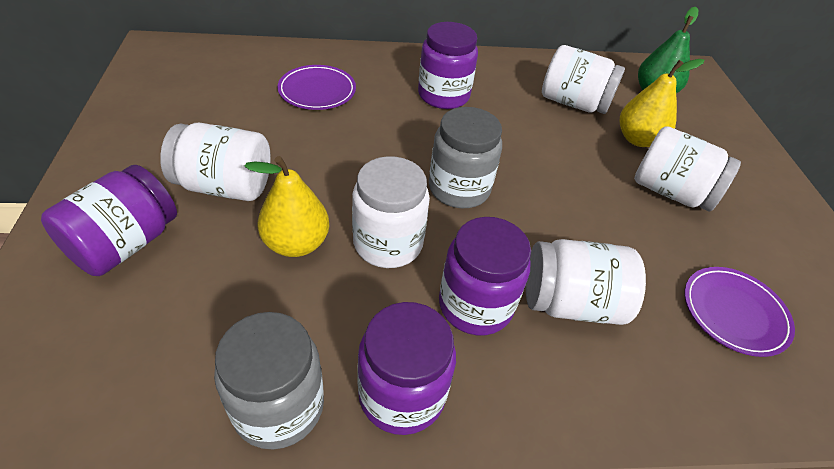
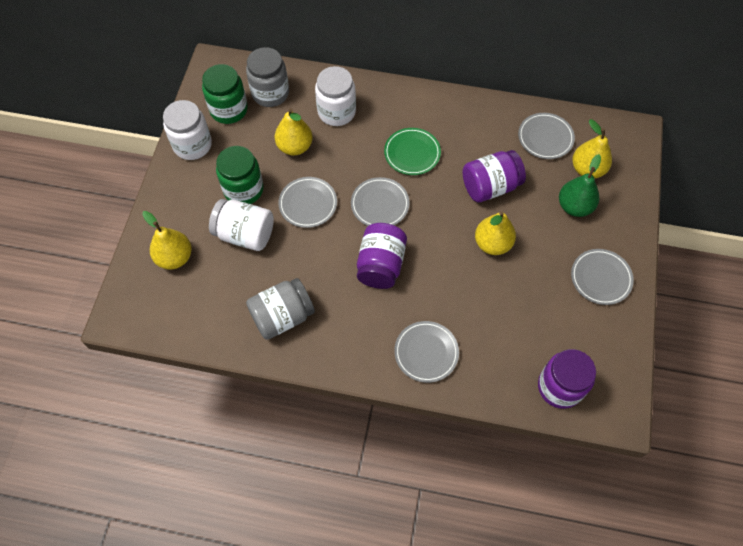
green jar: none = 0 -> [202,64,248,124] [216,146,264,204] = 2
green plate: none = 0 -> [384,128,441,175] = 1
grey plate: none = 0 -> [278,177,337,228] [351,177,410,226] [394,321,459,383] [518,113,575,159] [571,249,634,305] = 5
purple jar: [41,165,177,276] [357,302,456,435] [418,22,478,109] [439,217,531,335] = 4 -> [357,223,407,289] [463,150,526,203] [538,349,596,409] = 3
purple plate: [277,65,356,110] [684,267,795,357] = 2 -> none = 0
white jar: [160,123,271,201] [352,156,430,268] [526,239,646,325] [542,45,625,114] [634,126,741,212] = 5 -> [163,100,212,160] [209,199,274,251] [315,66,356,126] = 3
yellow pear: [244,156,329,257] [620,59,704,147] = 2 -> [142,211,192,270] [275,108,313,156] [475,211,516,255] [572,119,612,178] = 4

